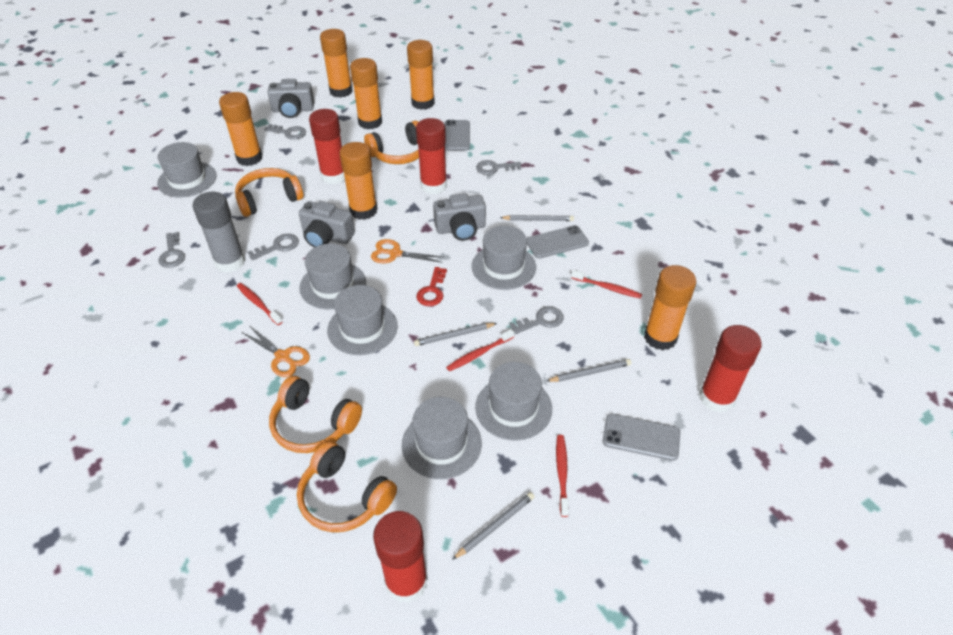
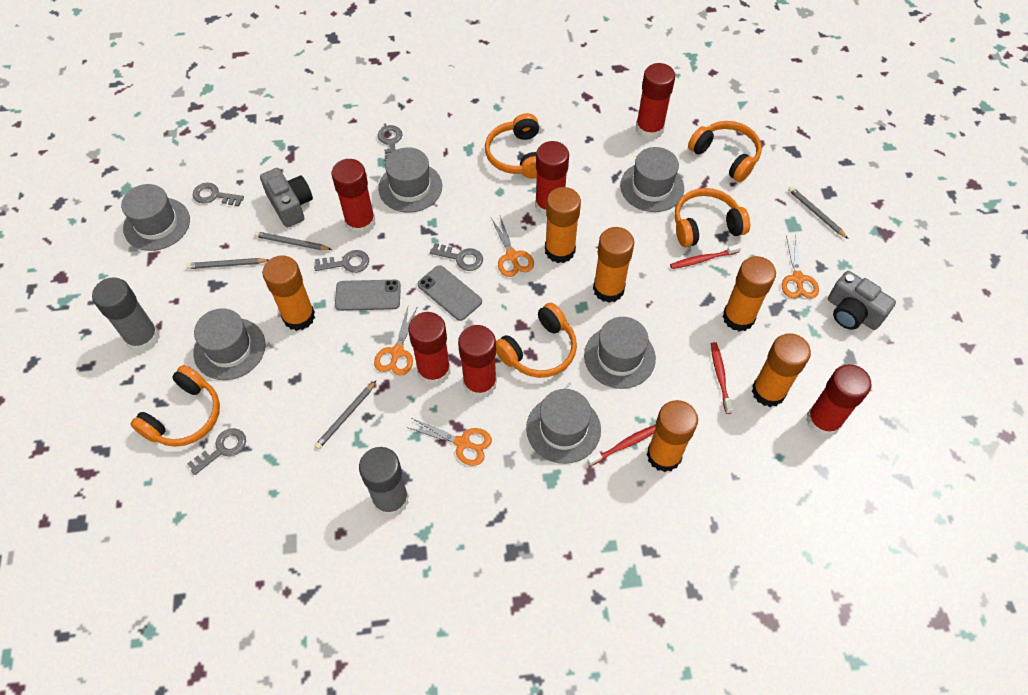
grey camera: [267,79,314,118] [299,201,355,248] [433,193,486,241] = 3 -> [260,168,313,228] [828,271,896,330] = 2
grey glue stick: [193,192,245,273] = 1 -> [92,277,160,352] [359,447,409,517] = 2
grey phone: [444,120,470,151] [527,225,589,259] [603,414,680,461] = 3 -> [335,280,401,311] [418,265,482,321] = 2
orange headphones: [235,168,303,217] [269,376,362,453] [297,441,397,532] [364,121,419,164] = 4 -> [130,365,220,447] [485,113,539,179] [496,303,577,378] [674,188,750,247] [688,121,762,182] = 5
orange scissors: [243,326,310,377] [371,239,443,263] = 2 -> [374,306,418,376] [407,418,492,466] [491,216,534,277] [782,235,819,298] = 4
red glue stick: [309,109,345,184] [373,511,428,603] [416,118,447,194] [699,325,762,413] = 4 -> [331,159,376,235] [408,312,451,386] [458,325,497,399] [535,141,569,217] [636,63,675,140] [806,364,871,437] = 6
red key: [416,267,447,306] = 1 -> none = 0
red toothbrush: [237,283,282,325] [446,329,515,371] [556,435,569,517] [571,270,642,299] = 4 -> [587,424,656,466] [670,244,741,269] [711,342,733,414] = 3

